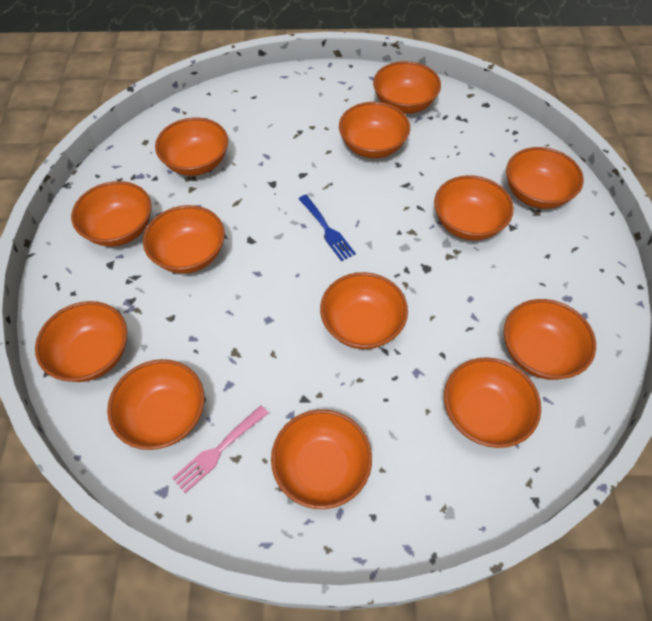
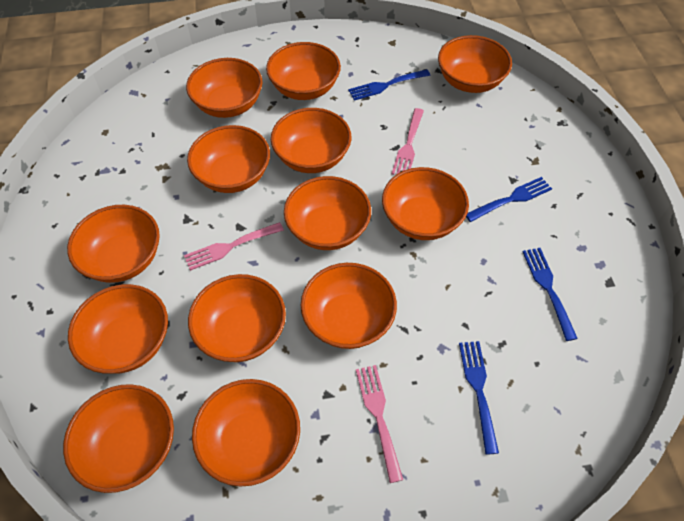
blue fork: [299,195,356,261] = 1 -> [348,69,431,101] [459,341,499,455] [466,177,552,222] [522,248,578,341] = 4
pink fork: [172,405,269,493] = 1 -> [184,222,284,271] [356,365,403,483] [392,108,424,175] = 3

